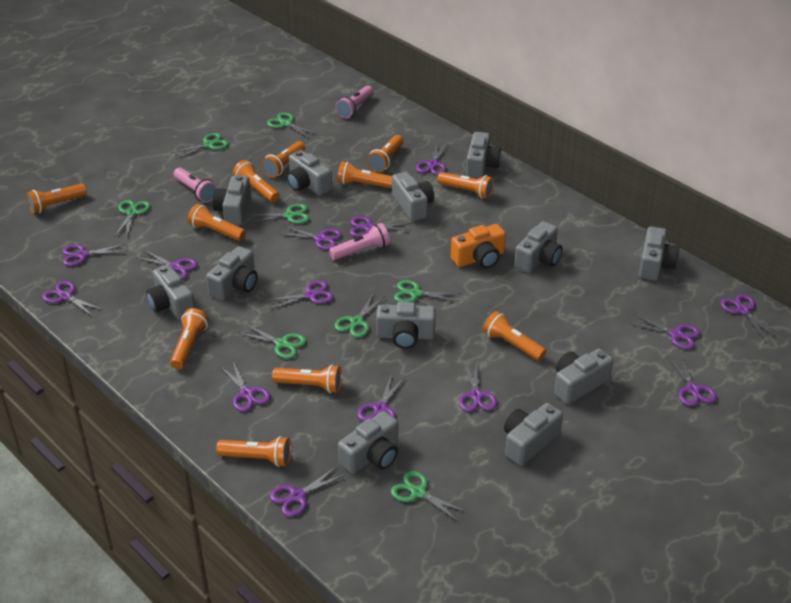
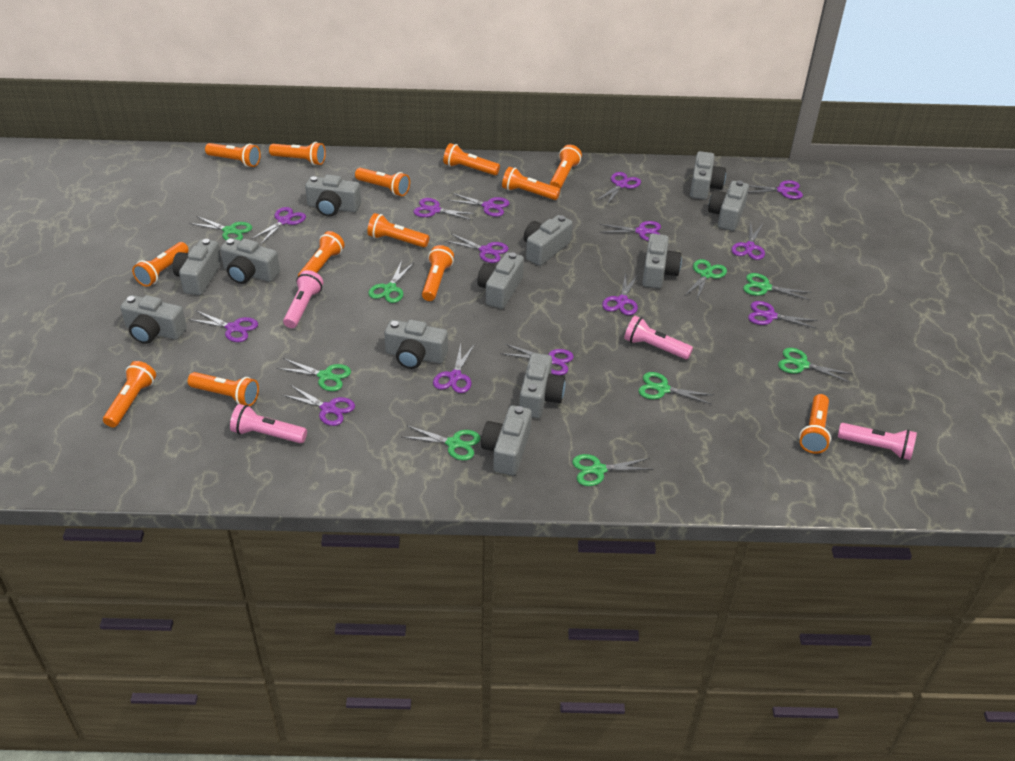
green scissors: [114,200,150,237] [171,133,229,159] [238,324,306,359] [247,204,310,224] [267,112,318,139] [334,294,385,338] [391,471,468,522] [394,280,462,302] = 8 -> [189,216,252,241] [277,358,351,391] [368,261,413,303] [402,425,481,460] [572,454,653,486] [638,372,713,404] [685,259,727,300] [743,273,812,300] [778,348,852,382] = 9
orange camera: [451,224,506,268] = 1 -> none = 0
orange flashlight: [26,183,87,214] [170,308,209,369] [188,204,246,241] [216,436,291,467] [233,160,280,202] [261,141,305,178] [272,365,342,393] [337,162,392,188] [367,135,404,172] [437,172,495,199] [483,311,546,361] = 11 -> [103,361,156,427] [132,242,189,287] [188,372,259,406] [205,143,261,167] [269,142,326,165] [298,231,345,276] [355,168,410,196] [367,213,429,247] [422,245,454,301] [443,143,500,175] [502,167,560,200] [550,145,582,189] [799,394,831,454] = 13
pink flashlight: [173,168,217,203] [329,223,390,260] [335,85,374,118] = 3 -> [230,404,307,443] [283,270,323,328] [624,316,693,360] [838,423,917,460] = 4

